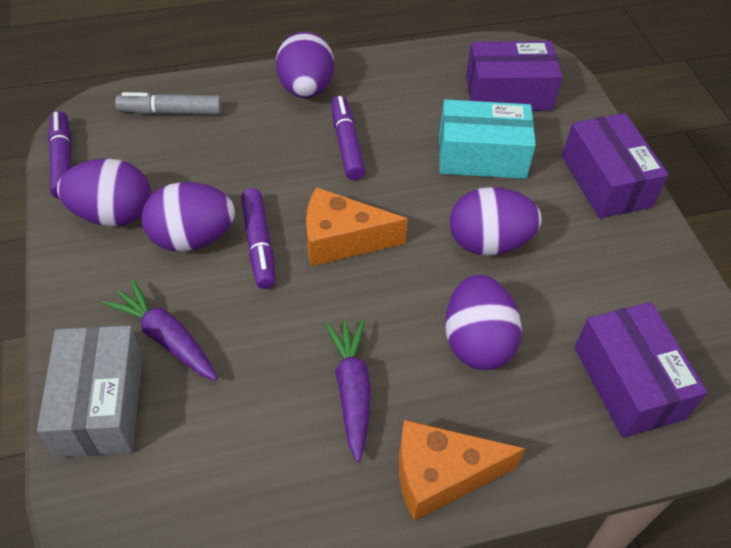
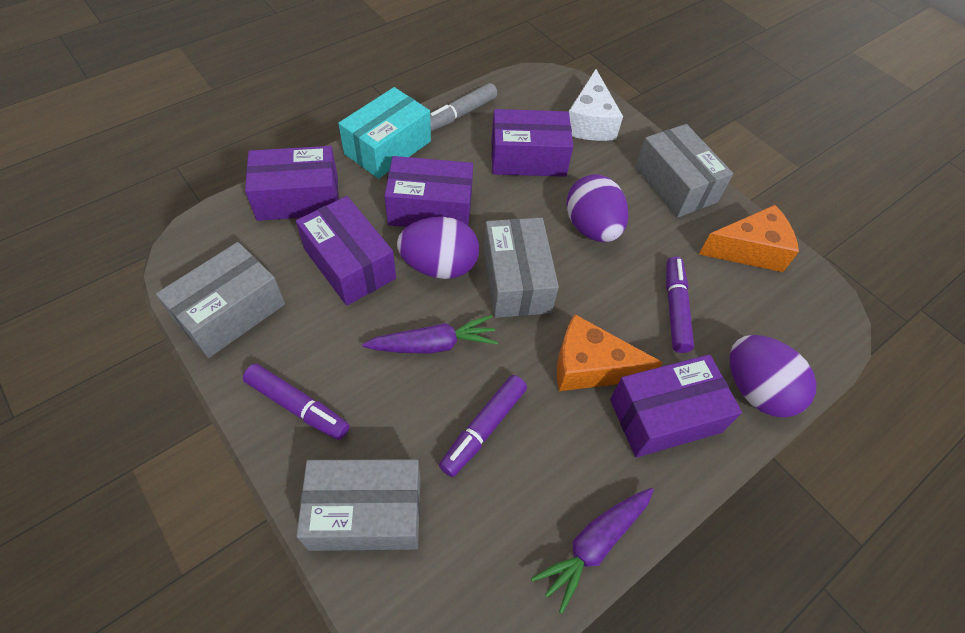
grey box: [37,325,143,458] = 1 -> [156,242,285,358] [296,459,420,551] [483,218,559,318] [635,124,733,218] = 4
purple box: [466,41,562,111] [562,113,669,218] [574,302,707,438] = 3 -> [245,146,339,221] [296,196,396,306] [384,156,473,227] [491,109,573,177] [610,354,742,457] = 5
purple egg: [57,158,151,227] [141,182,235,252] [276,31,334,98] [445,275,522,370] [450,187,542,256] = 5 -> [397,217,479,279] [566,174,628,242] [730,335,817,418] = 3
white cheese: none = 0 -> [569,69,623,141] = 1

